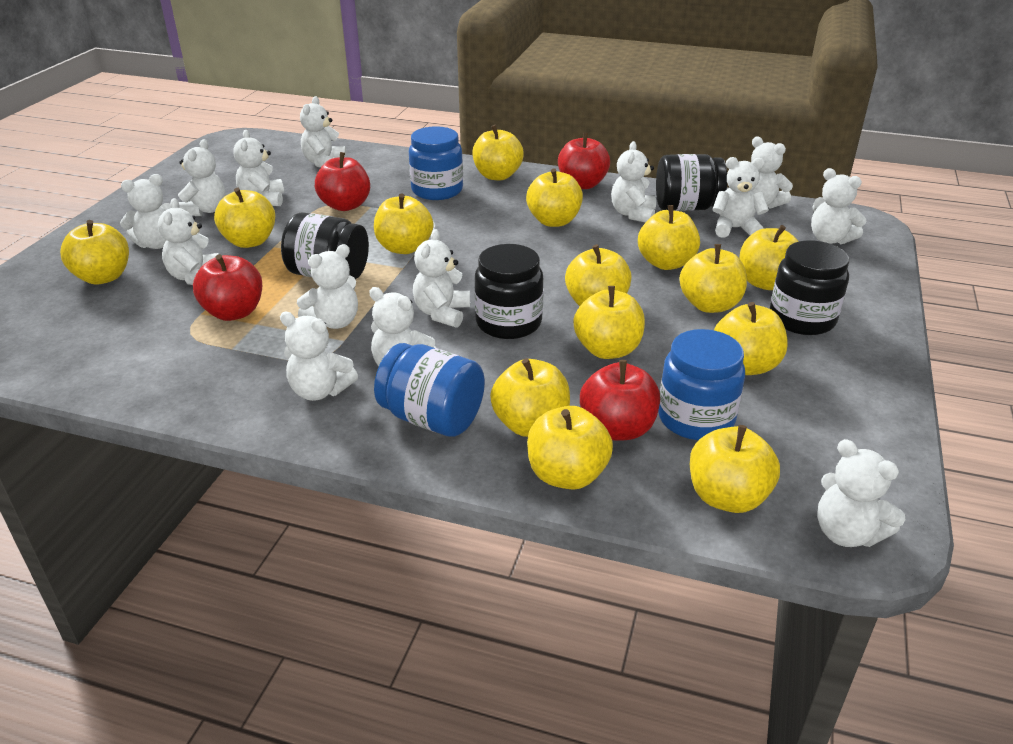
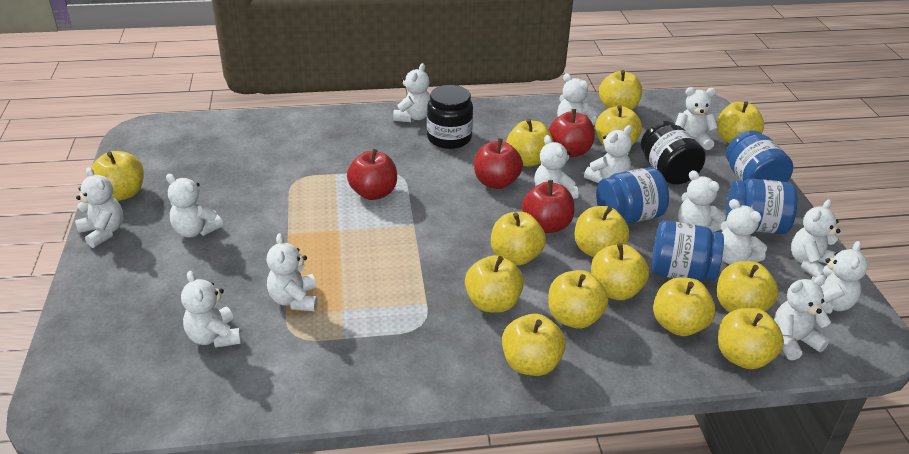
black jar: [281,213,369,279] [475,244,544,339] [656,154,727,211] [770,240,849,335] = 4 -> [427,85,473,149] [641,121,706,185] = 2
blue jar: [374,343,485,437] [409,126,463,200] [658,329,745,440] = 3 -> [596,167,669,224] [651,220,724,281] [726,130,793,182] [726,179,797,234] = 4

